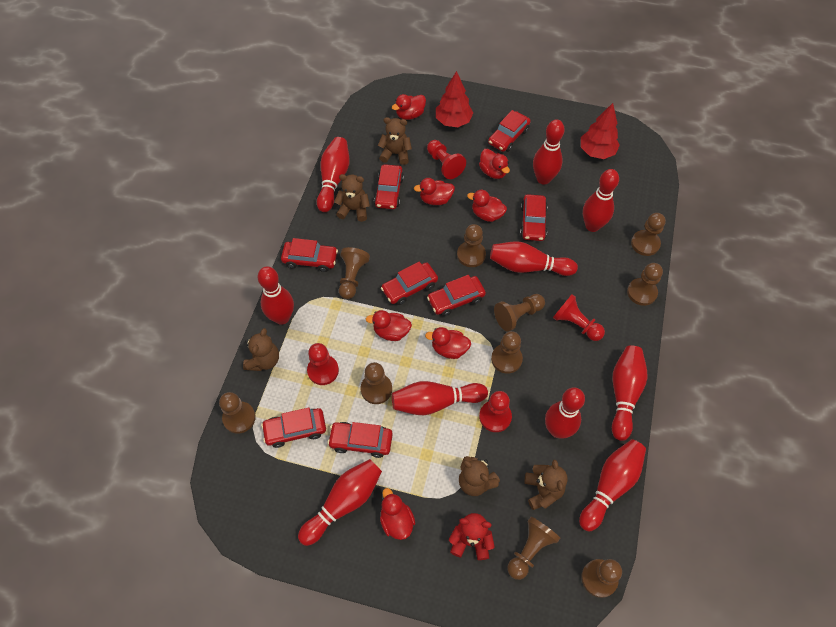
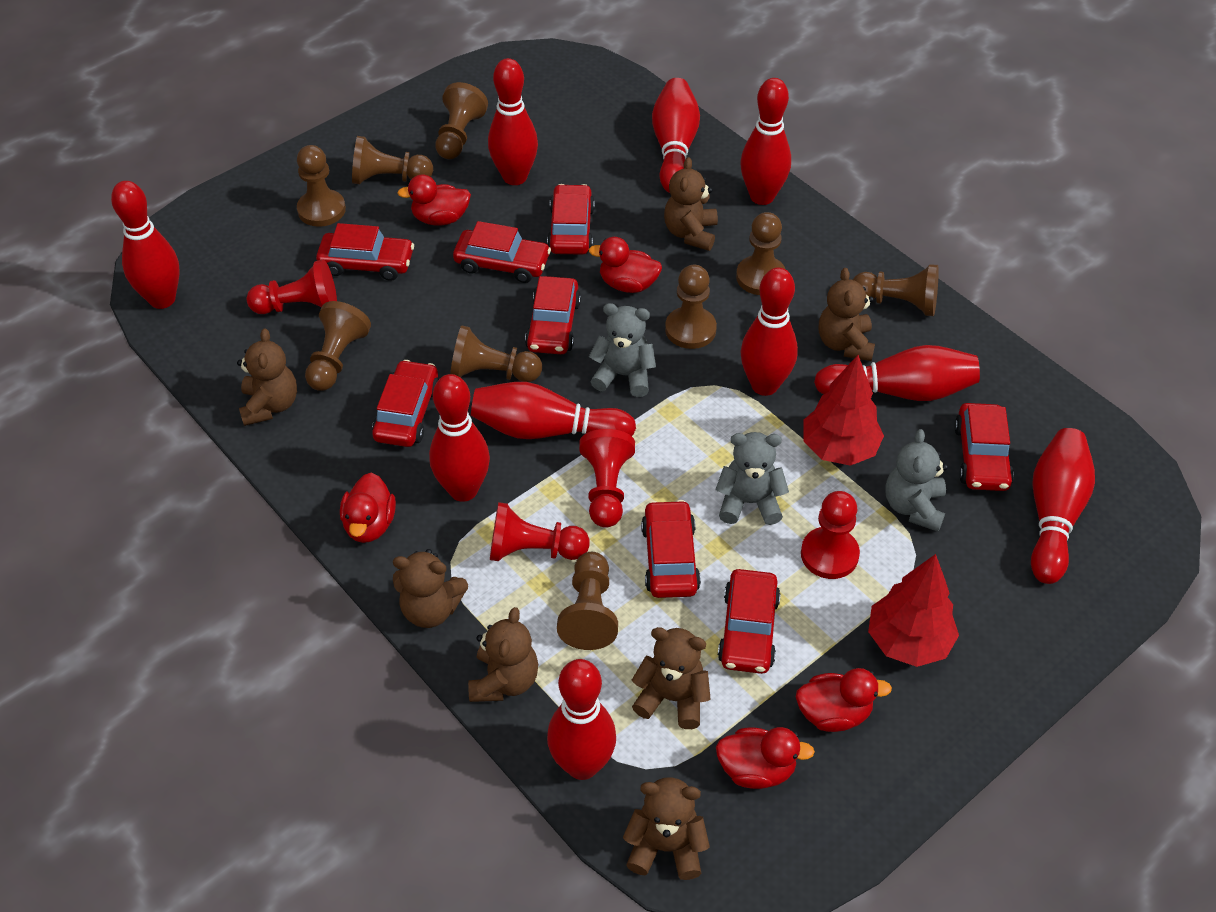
brown pawn: [219,392,256,434] [339,247,370,299] [361,362,392,404] [457,224,486,267] [491,331,523,374] [494,294,545,332] [507,517,560,580] [581,559,622,598] [627,263,663,306] [631,213,666,256] = 10 -> [297,145,346,227] [305,301,371,391] [352,136,433,184] [435,82,488,159] [450,325,542,382] [557,552,618,650] [665,265,717,349] [736,212,785,295] [853,264,939,316] = 9
brown teddy bear: [243,328,279,371] [334,174,370,222] [378,117,412,165] [459,456,500,496] [525,460,568,510] = 5 -> [237,328,297,426] [393,549,468,628] [468,607,538,702] [623,777,710,880] [632,627,710,729] [664,157,718,251] [819,268,875,361] = 7
grey teddy bear: none = 0 -> [589,303,656,397] [715,432,789,525] [885,429,948,532] = 3
red duck: [366,310,412,341] [380,488,415,540] [392,94,426,120] [414,178,455,205] [425,327,471,359] [467,190,507,222] [479,149,510,179] = 7 -> [340,473,396,543] [397,174,471,225] [589,237,662,293] [716,727,815,789] [796,668,892,732] = 5
red teddy bear: [449,513,494,560] = 1 -> none = 0

